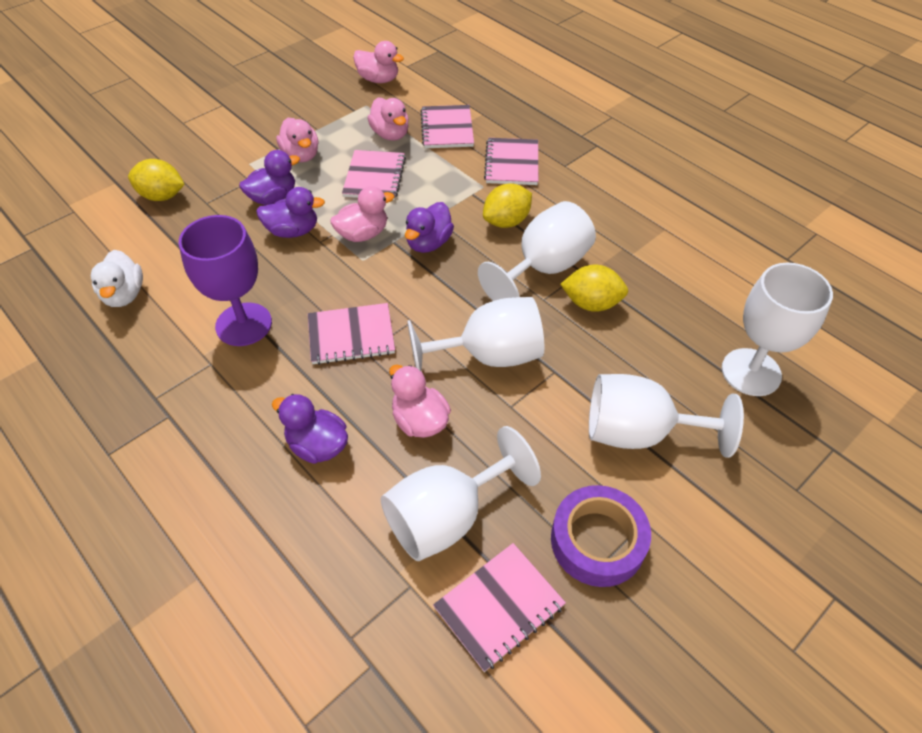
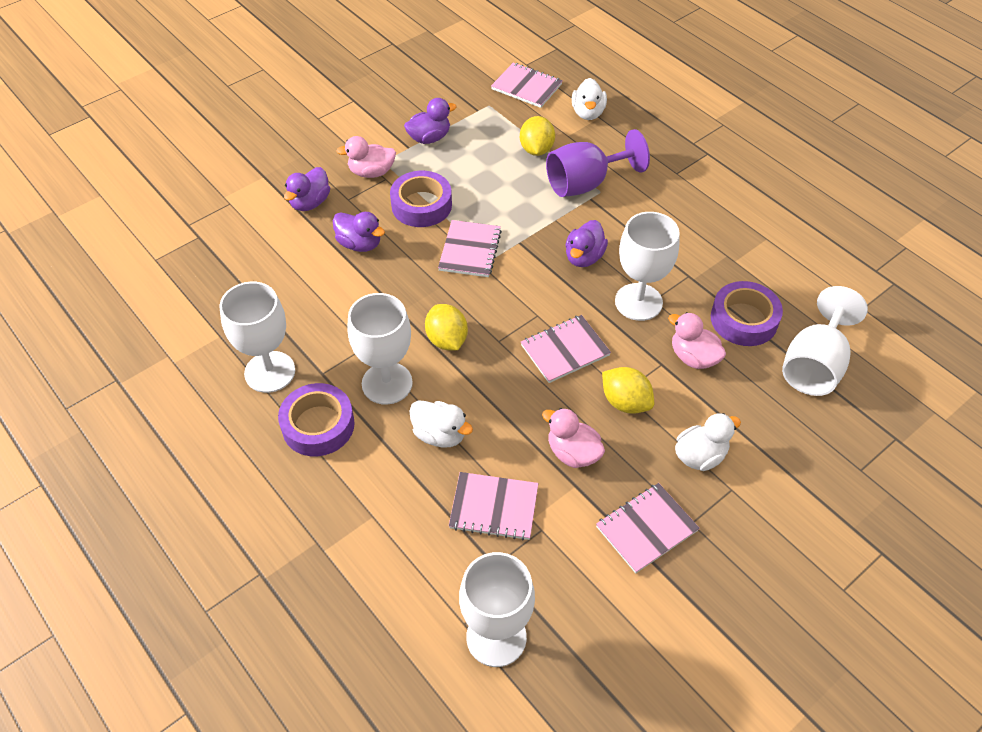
pink duck: [276,118,319,162] [330,186,395,242] [353,41,404,83] [367,97,409,141] [389,365,451,438] = 5 -> [336,136,396,178] [542,408,605,468] [668,312,726,369] = 3
purple tape: [551,485,651,587] = 1 -> [278,383,355,456] [390,171,452,227] [711,281,783,346] = 3
white duck: [91,250,143,307] = 1 -> [410,400,473,448] [572,78,607,120] [675,413,741,471] = 3

